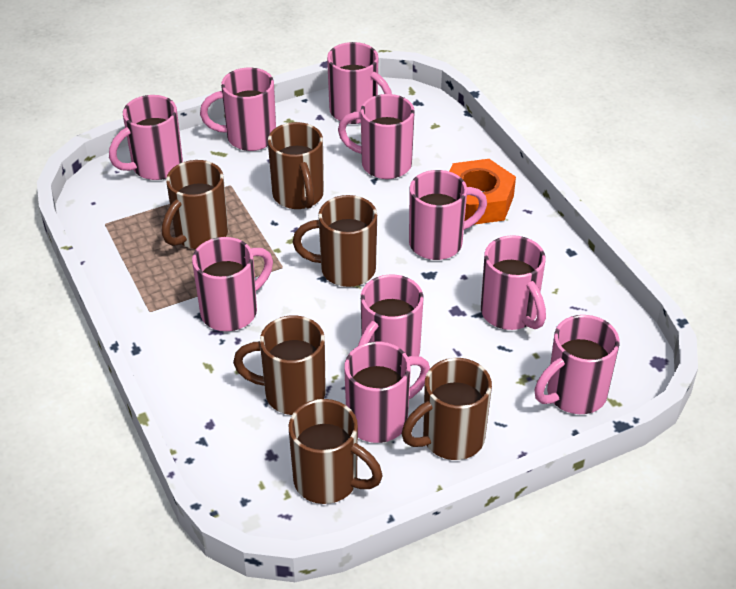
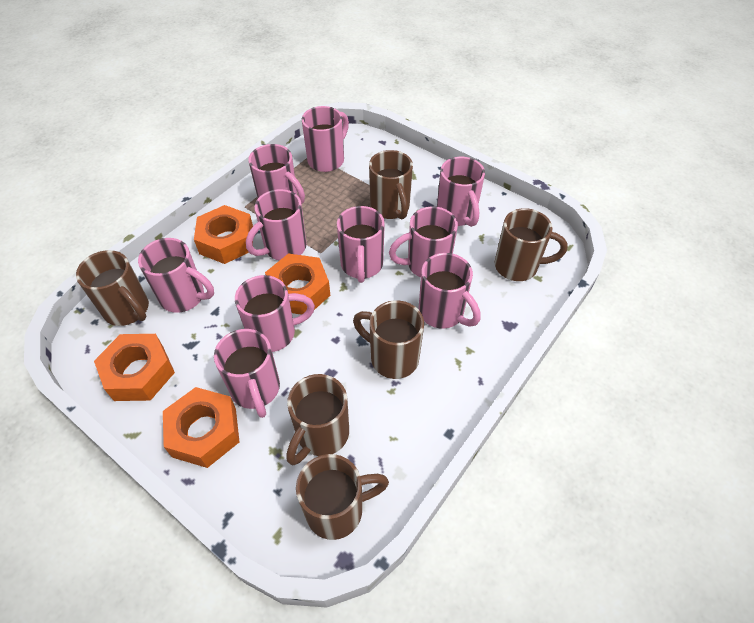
orange nut: [449,159,516,225] = 1 -> [94,334,175,401] [163,387,240,468] [194,205,253,264] [265,254,330,315] = 4

